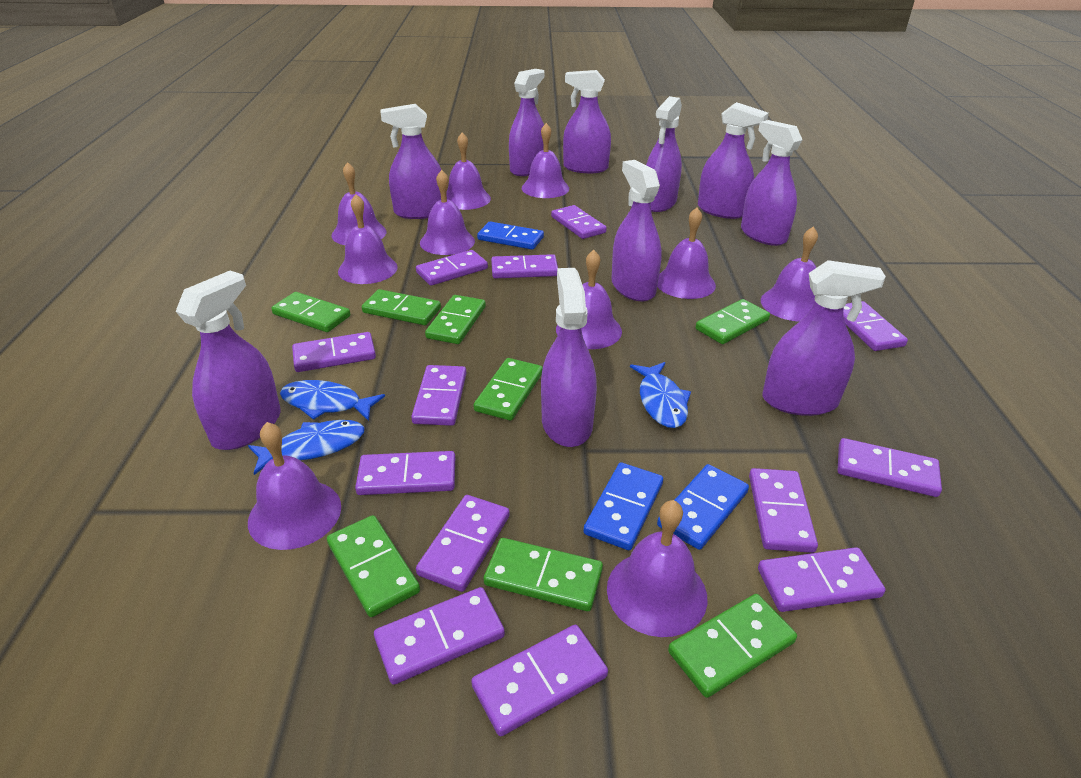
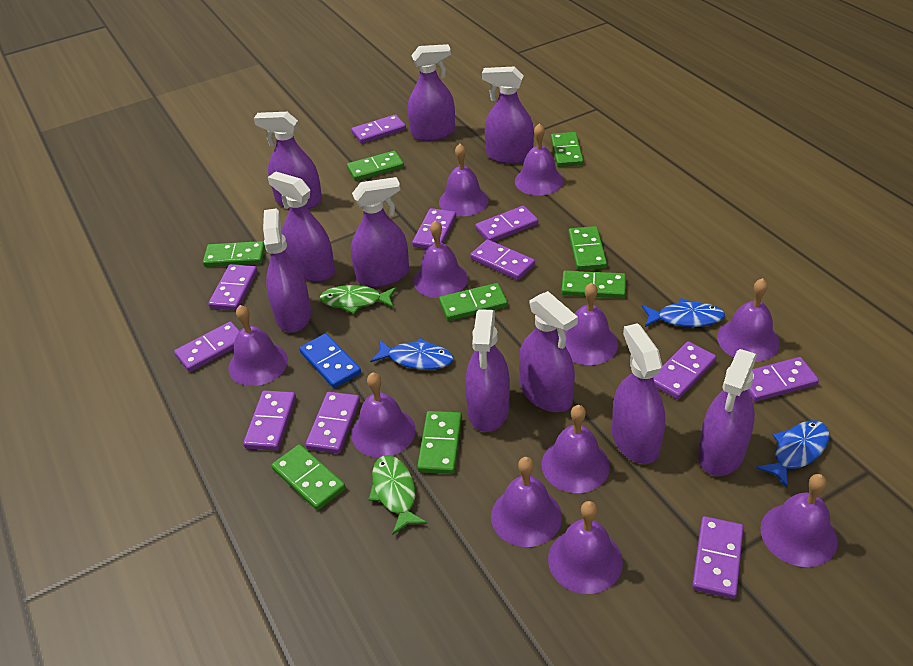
blue domino: [477,221,544,250] [583,462,663,550] [657,464,749,550] = 3 -> [299,333,361,388] = 1
green fish: none = 0 -> [320,285,397,314] [368,455,427,535] = 2
purple bell: [248,422,341,550] [331,162,386,245] [338,194,398,284] [420,170,475,255] [446,132,491,210] [522,123,569,198] [556,250,622,349] [607,500,707,637] [657,208,716,299] [761,226,818,322] = 10 -> [228,305,288,386] [351,372,416,458] [413,220,468,298] [439,144,488,216] [491,457,562,547] [515,123,564,196] [542,405,610,493] [548,501,623,594] [564,283,618,365] [717,278,780,362] [760,474,838,567] = 11
purple domino: [292,332,376,372] [355,451,455,495] [374,587,505,685] [411,365,466,426] [416,250,488,286] [416,495,510,592] [471,625,608,736] [491,254,558,278] [551,205,607,239] [749,468,818,553] [758,547,885,612] [838,438,942,497] [843,301,908,351] = 13 -> [174,321,240,372] [208,264,257,310] [243,391,296,450] [305,392,360,454] [352,114,406,144] [412,208,456,249] [470,239,535,280] [475,206,538,242] [653,341,716,399] [692,516,744,599] [747,357,819,402] = 11

